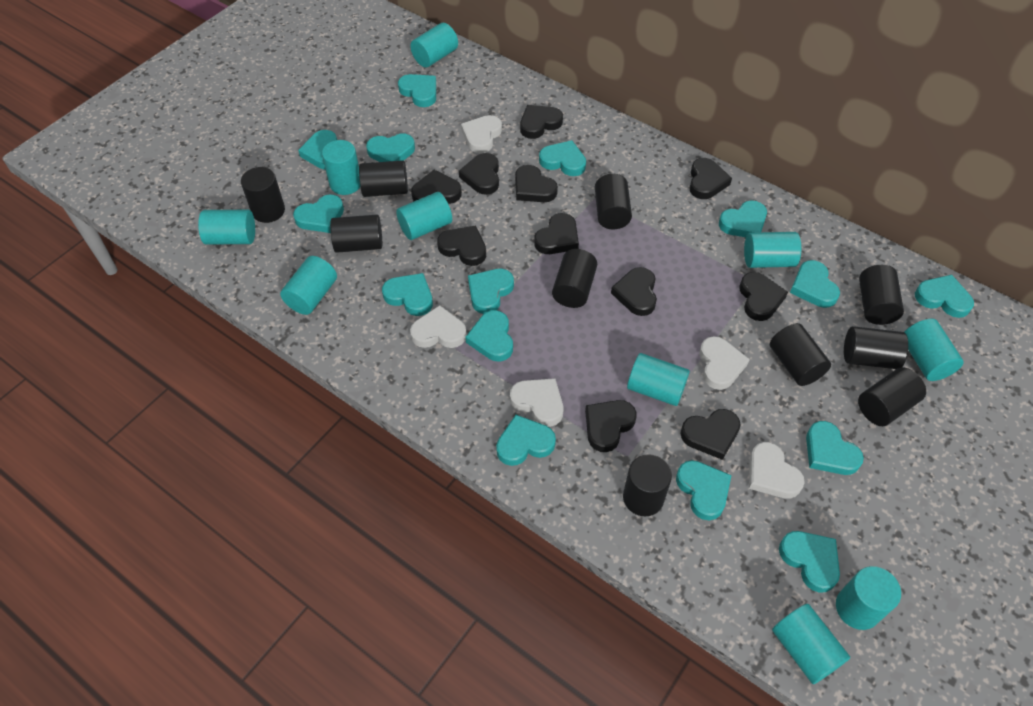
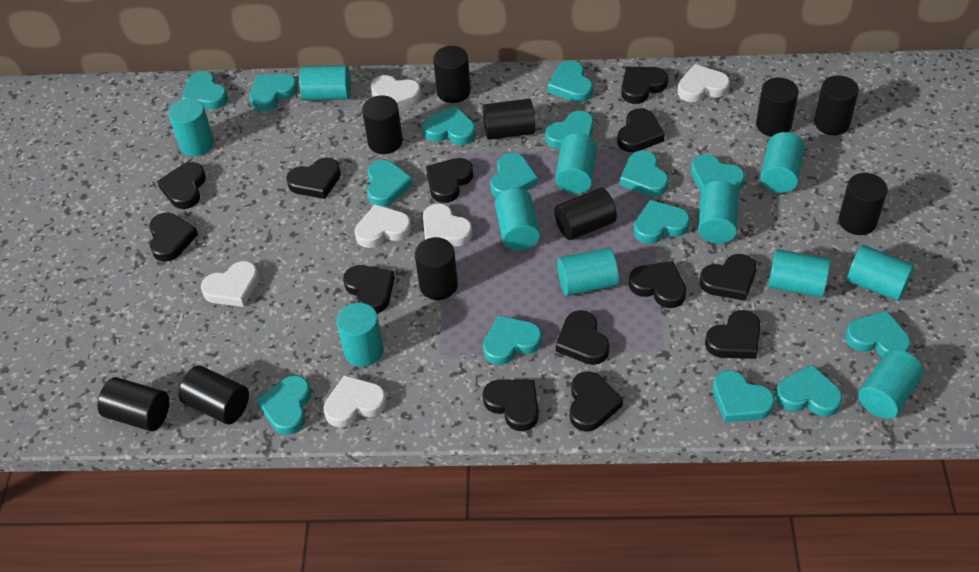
black heart: [411,170,462,204] [437,226,486,266] [459,153,499,195] [515,165,558,202] [520,105,563,139] [534,213,579,254] [585,400,637,452] [611,267,657,316] [680,409,741,460] [689,158,732,199] [739,272,788,321] = 11 -> [149,213,198,262] [157,162,206,209] [286,158,341,199] [343,265,395,313] [426,158,473,203] [483,379,539,431] [556,310,609,365] [570,371,623,432] [617,108,665,152] [621,67,668,104] [629,261,686,308] [700,254,756,301] [705,310,761,359] = 13
turquoise cylinder: [198,210,255,245] [280,256,337,315] [322,140,360,195] [396,192,452,240] [410,23,458,67] [627,353,690,406] [744,232,801,268] [772,604,850,684] [836,566,901,630] [904,318,964,381] = 10 -> [168,98,214,156] [299,65,351,101] [336,303,384,367] [495,188,540,251] [555,133,597,194] [557,247,619,296] [698,181,739,243] [760,132,805,193] [768,249,830,297] [847,245,914,301] [858,349,924,419] = 11
white heart: [410,305,467,348] [461,115,502,153] [510,378,563,427] [699,336,750,390] [749,442,805,499] = 5 -> [201,261,259,307] [324,375,387,427] [355,204,411,248] [370,75,421,109] [423,204,473,246] [678,64,730,102] = 6

